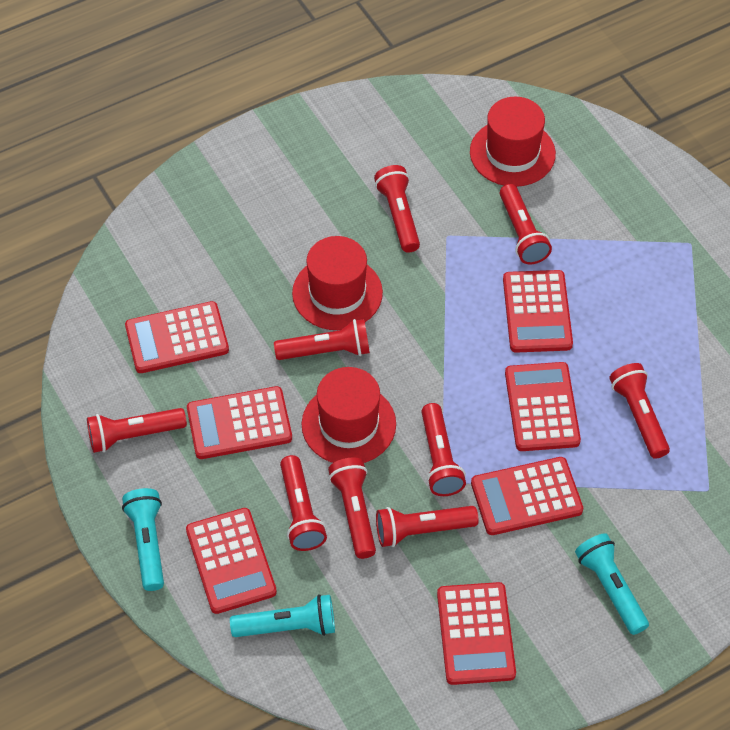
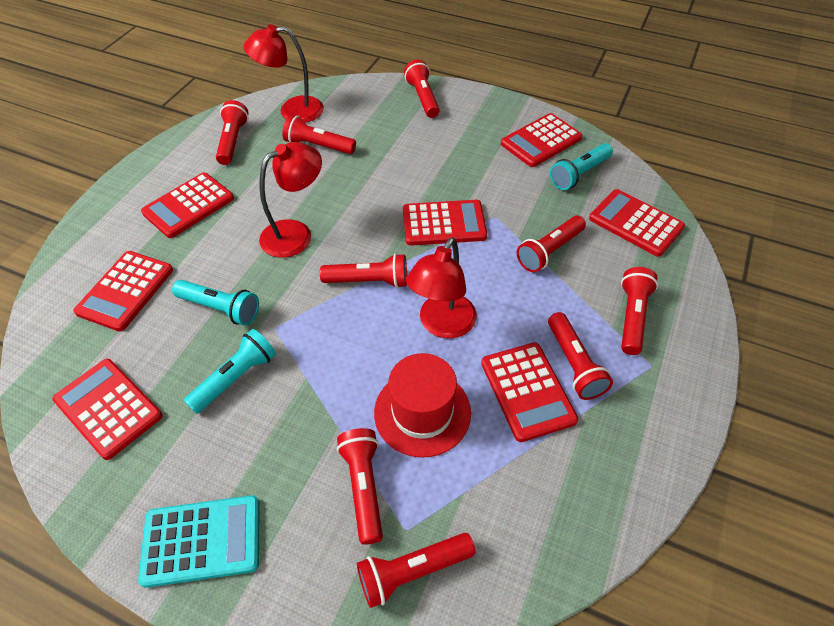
red hat: [292,236,383,330] [301,367,396,463] [470,97,556,187] = 3 -> [374,353,471,458] = 1
red lamp: none = 0 -> [244,24,324,122] [259,142,322,258] [406,237,477,339] = 3
turquoise calculator: none = 0 -> [138,495,260,588] = 1

